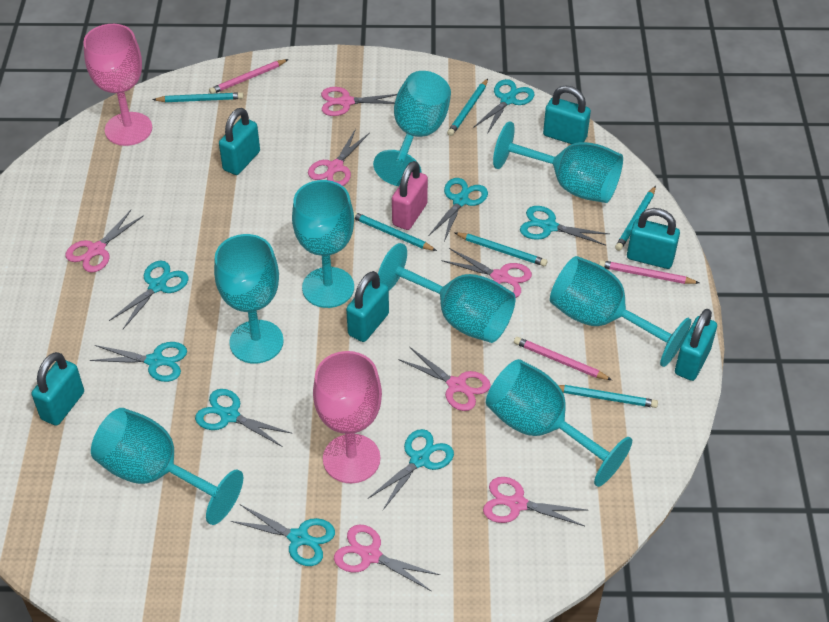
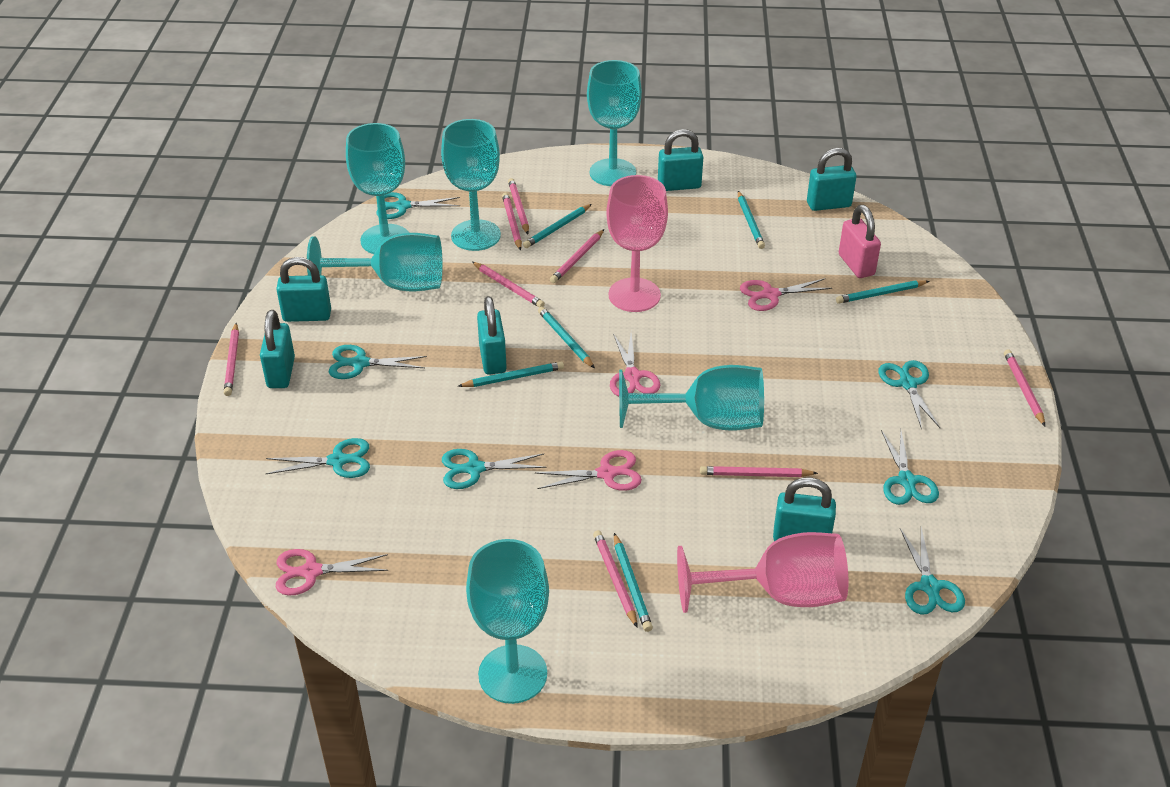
pink pencil: [209,59,288,94] [514,337,612,380] [599,260,699,284] = 3 -> [224,323,239,396] [472,262,545,307] [502,193,522,251] [508,178,529,234] [550,229,604,283] [593,530,637,627] [700,466,818,477] [1004,349,1045,426] = 8
pink scissors: [65,210,144,273] [308,129,369,186] [321,87,397,116] [334,525,440,591] [399,347,491,411] [441,248,532,298] [483,477,587,526] = 7 -> [276,549,388,596] [535,450,642,491] [610,333,660,396] [740,278,832,311] = 4
turquoise goblet: [91,408,243,525] [214,234,284,364] [292,180,354,308] [373,71,451,186] [378,243,516,343] [486,359,632,487] [493,121,623,203] [550,256,691,367] = 8 -> [307,233,443,291] [346,123,409,254] [441,119,501,251] [466,539,549,704] [587,60,642,186] [619,365,764,431] = 6
turquoise scissors: [90,342,187,382] [109,261,188,329] [195,389,291,447] [231,505,335,566] [368,429,454,510] [428,178,488,241] [473,79,535,134] [520,206,609,245] = 8 -> [266,438,370,478] [329,345,427,379] [376,192,460,219] [442,449,547,489] [878,360,940,430] [881,430,939,505] [900,528,965,615] = 7

